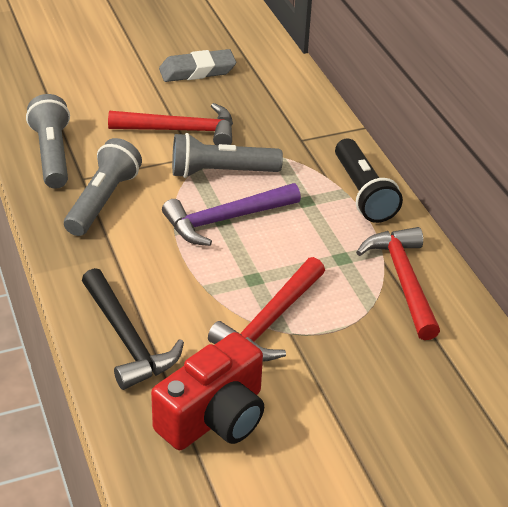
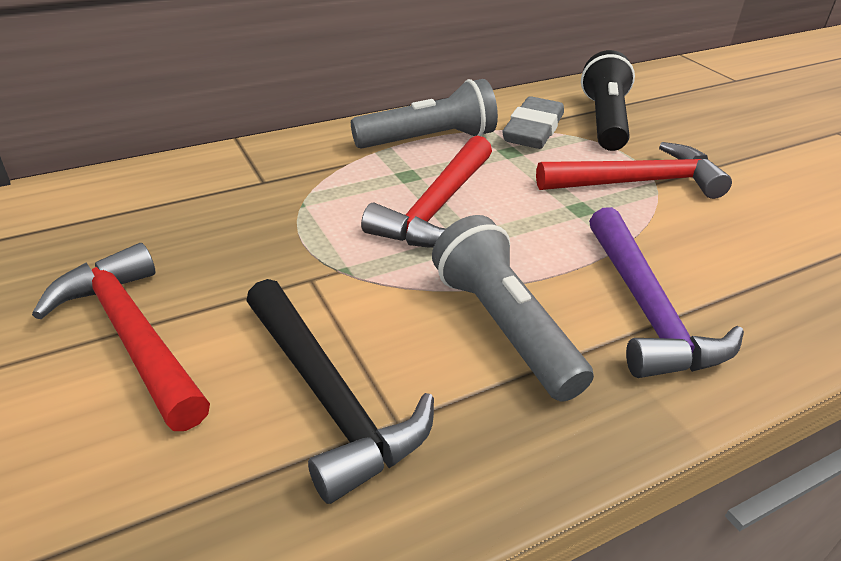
grey flashlight: [26,94,70,189] [64,138,142,236] [172,133,283,178] = 3 -> [351,79,498,149] [432,215,594,402] = 2
red camera: [151,332,264,450] = 1 -> none = 0

